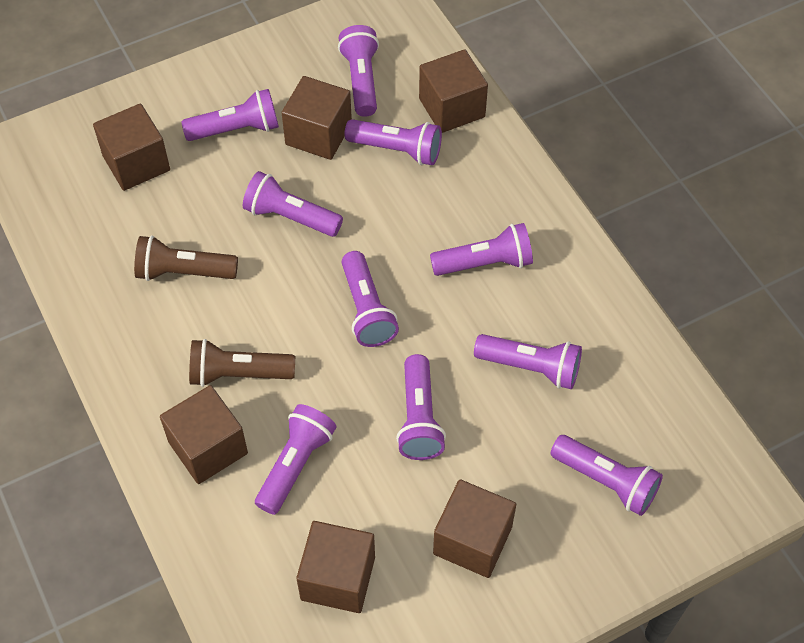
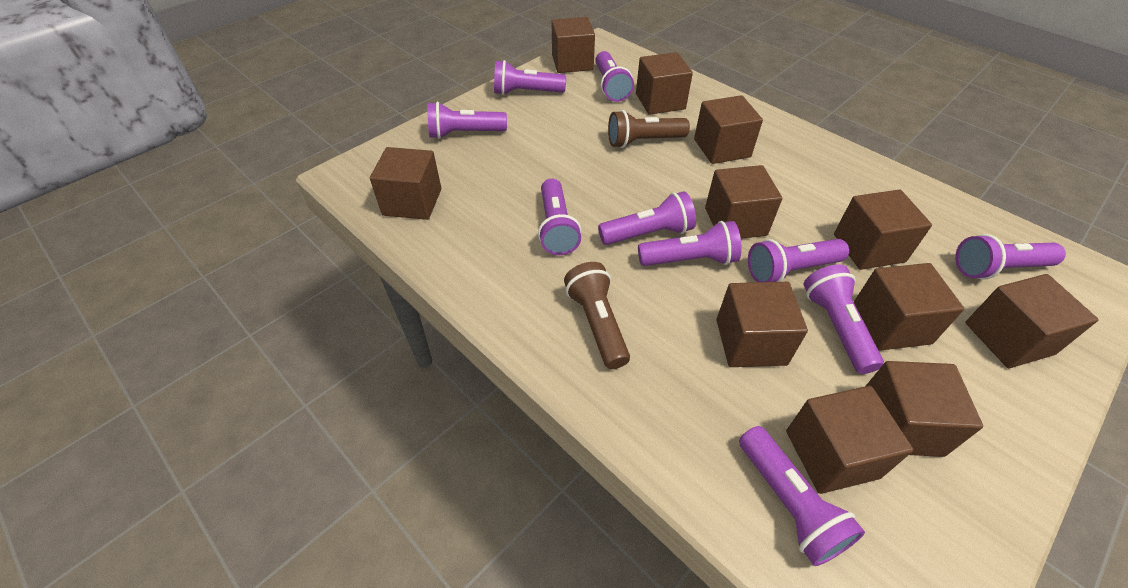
brown cube: [93,104,170,191] [160,385,248,484] [282,76,352,160] [296,521,375,613] [419,49,488,133] [433,479,516,578] = 6 -> [370,147,441,220] [551,17,595,73] [636,52,693,115] [694,95,763,164] [705,165,782,239] [716,282,808,367] [786,386,913,494] [834,189,932,270] [854,263,964,351] [866,361,983,457] [965,274,1099,368] = 11

